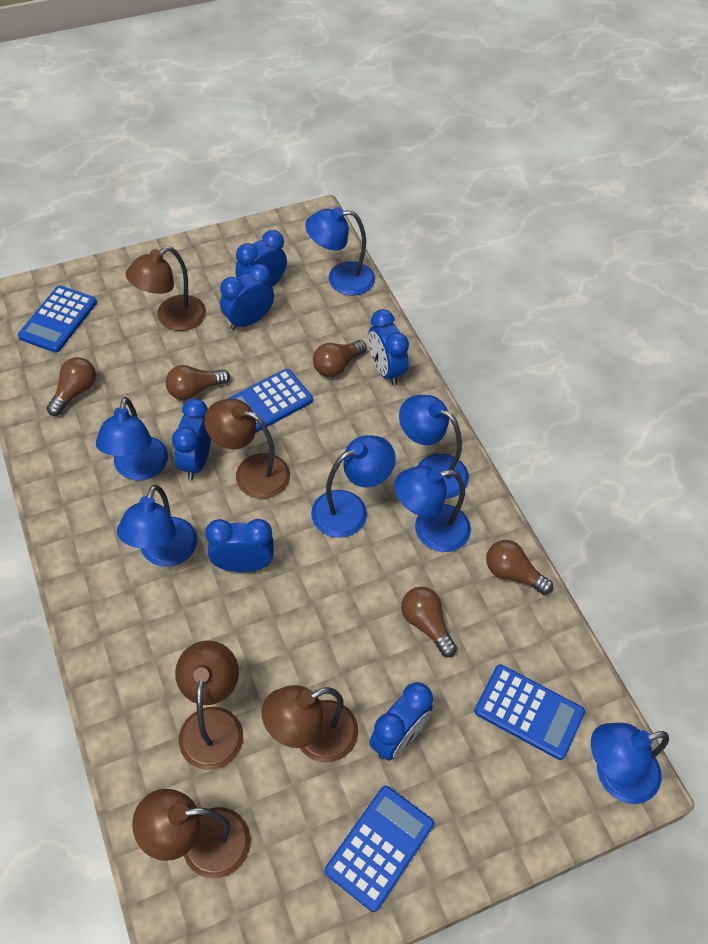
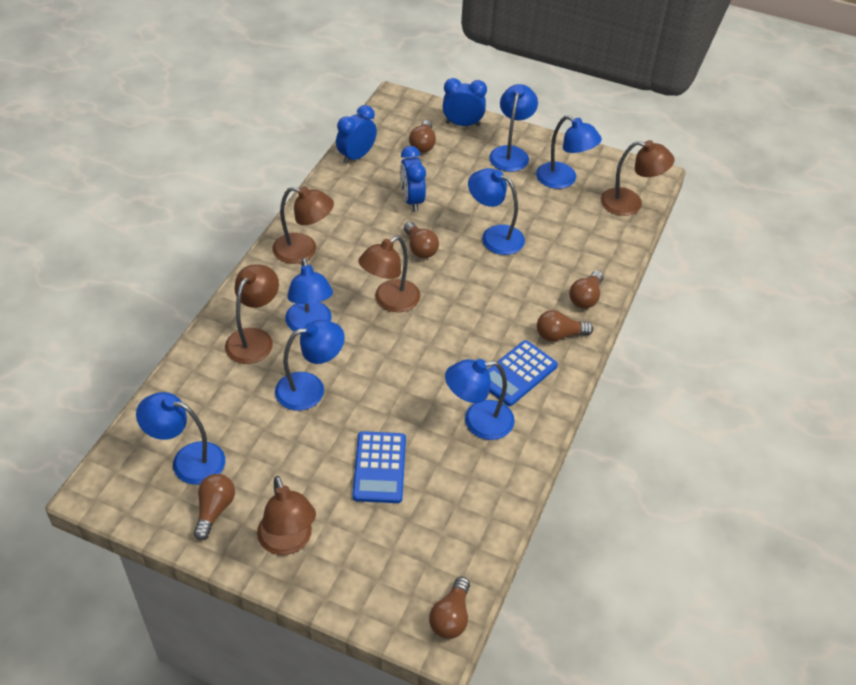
blue calculator: [18,286,97,353] [227,369,313,433] [325,786,434,912] [474,664,585,760] = 4 -> [353,431,406,503] [487,340,558,406] = 2
blue clock: [172,398,211,480] [205,519,274,572] [220,264,274,330] [235,230,287,287] [368,309,409,386] [369,682,433,761] = 6 -> [336,105,377,164] [400,146,426,212] [443,78,487,126] = 3
brown light bulb: [47,357,96,416] [166,365,230,400] [313,340,367,377] [401,587,457,657] [486,540,553,595] = 5 -> [194,474,235,540] [404,222,439,258] [409,120,436,153] [429,577,470,639] [537,310,593,342] [569,271,604,309] = 6

